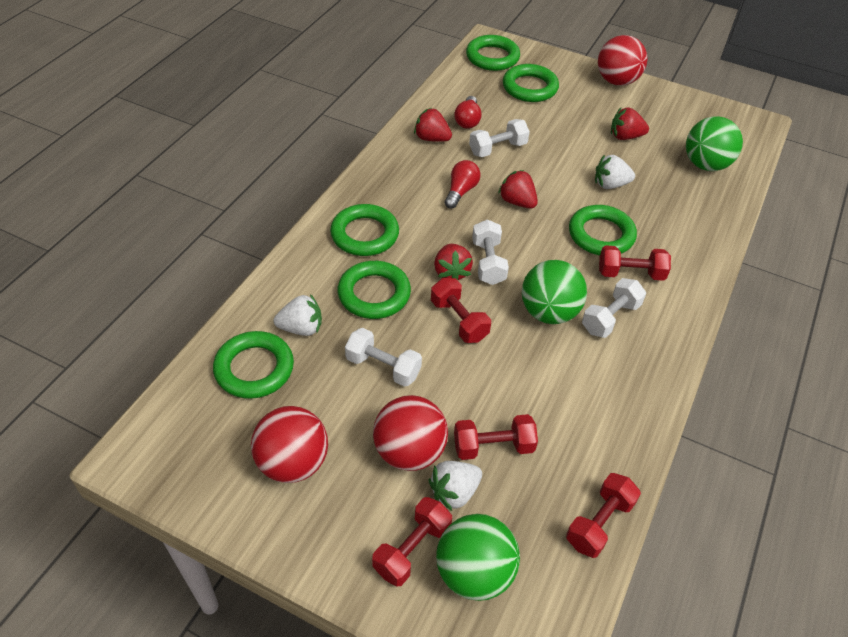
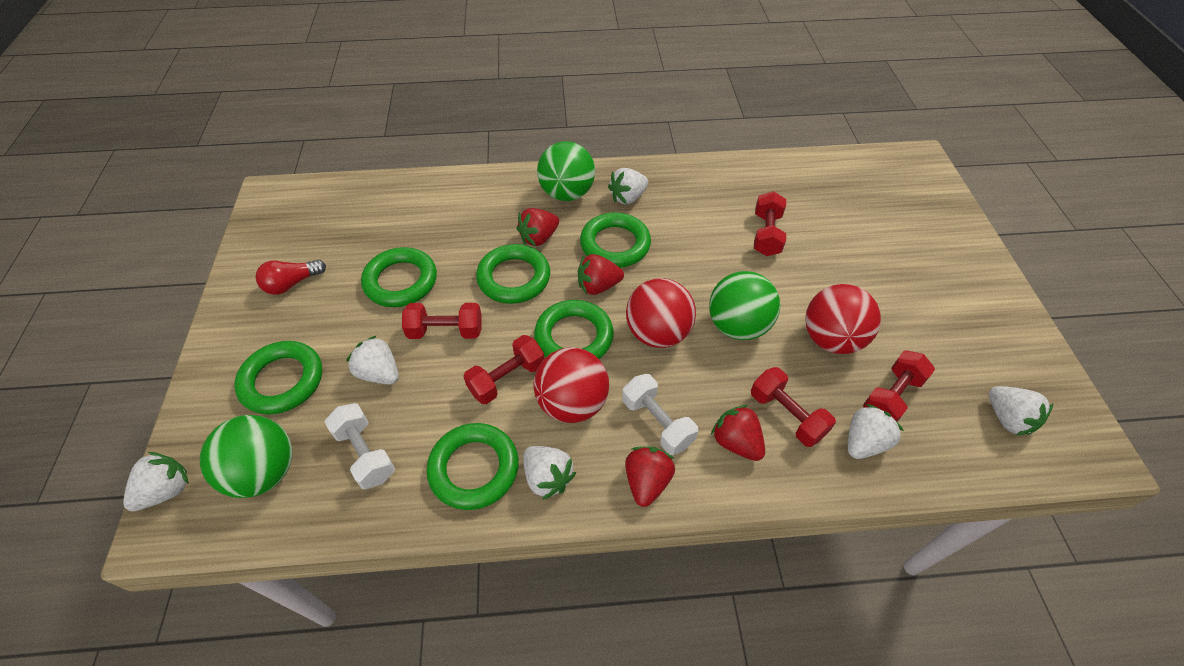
red light bulb: [444,160,481,209] [454,96,482,129] = 2 -> [255,259,326,295] = 1
white dumbbell: [345,328,422,387] [469,119,530,157] [472,219,509,285] [582,278,646,338] = 4 -> [325,403,395,489] [622,374,698,455] = 2
white strawberry: [273,294,322,336] [428,461,482,511] [595,155,635,189] = 3 -> [123,452,189,511] [346,335,399,385] [523,446,576,500] [608,168,648,205] [848,404,904,459] [989,386,1053,436] = 6

